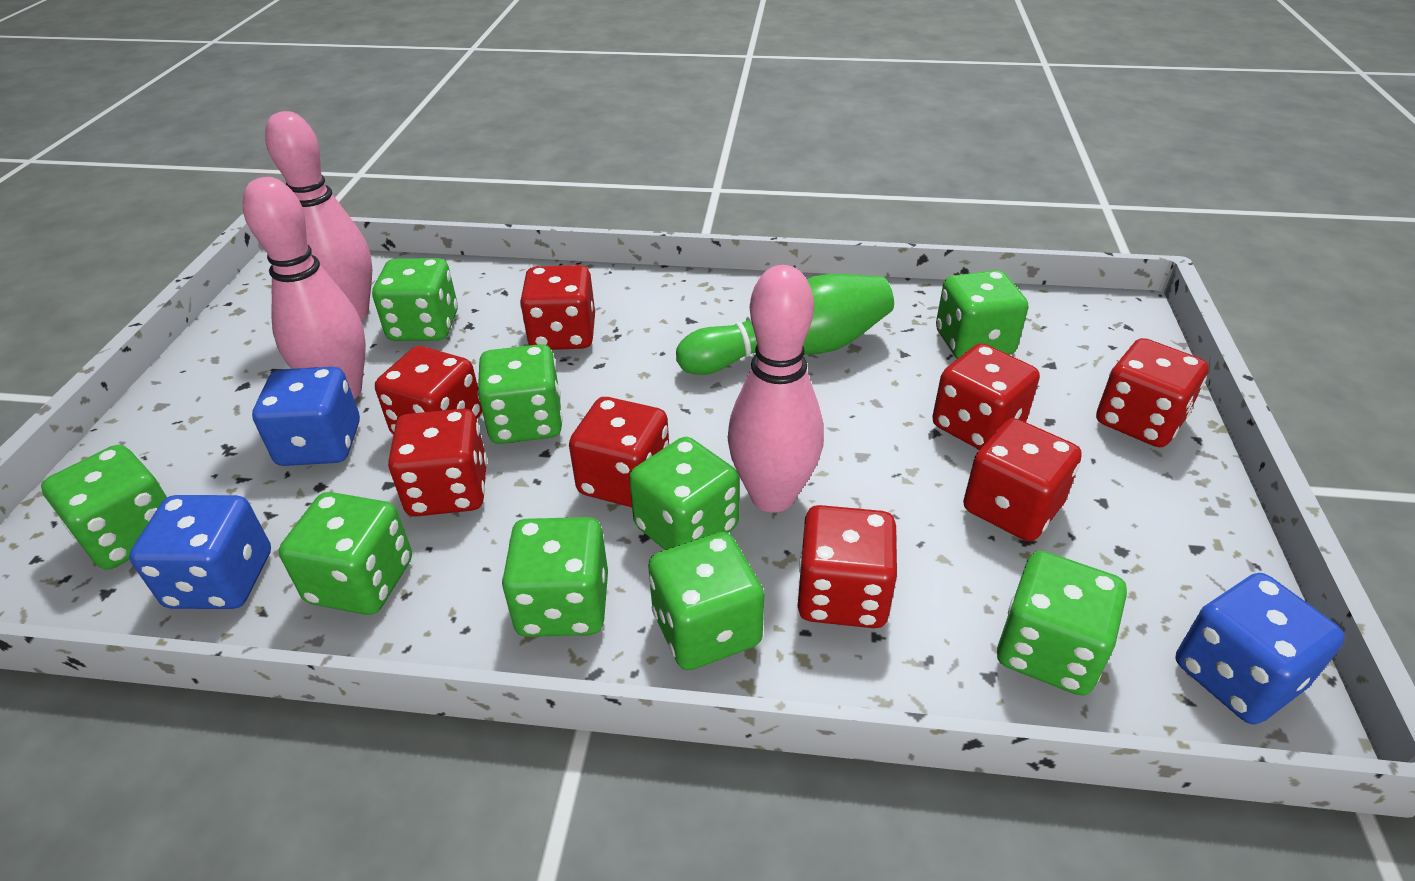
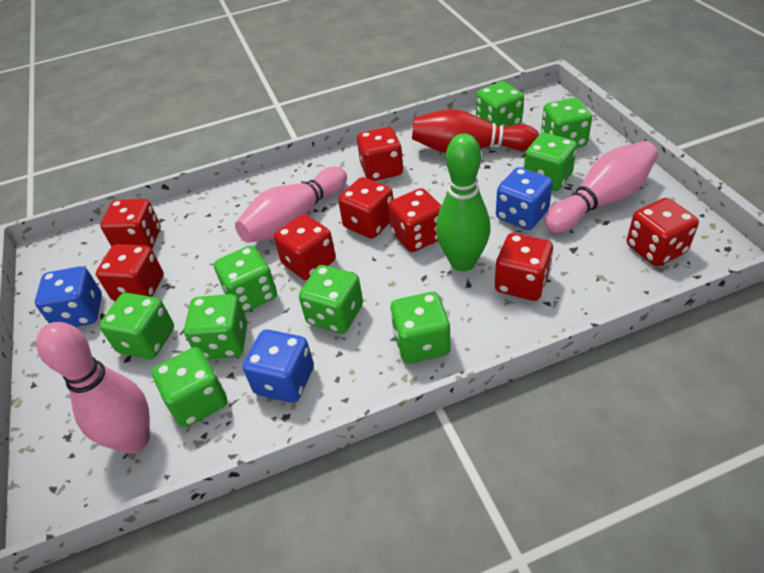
red bowling pin: none = 0 -> [412,109,539,153] = 1

